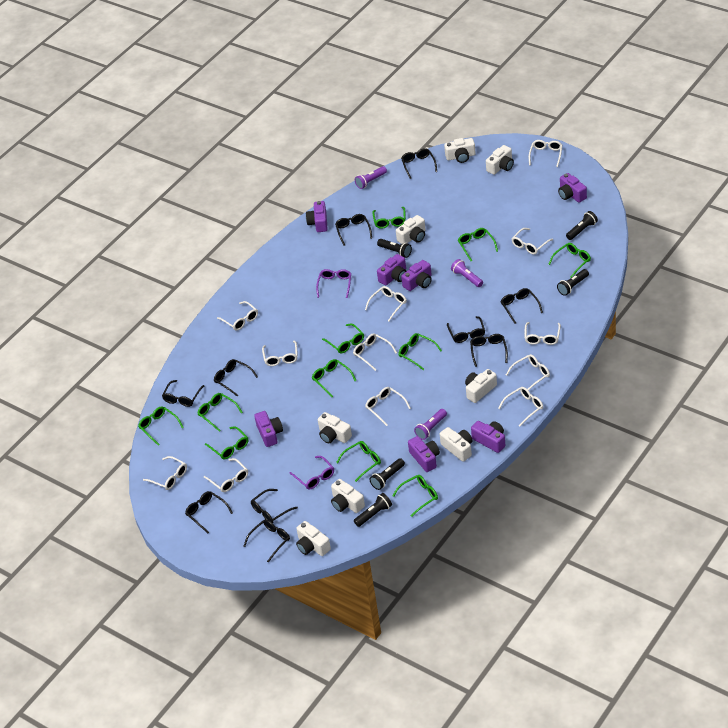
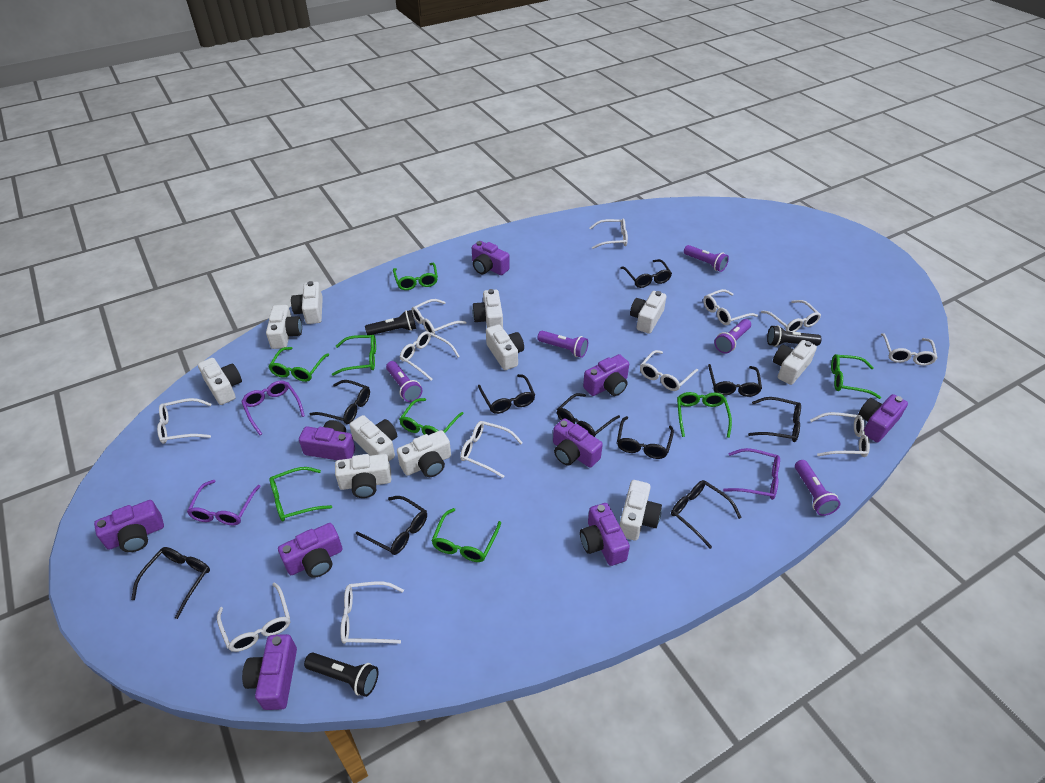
black flashlight: [354,493,392,527] [369,458,405,490] [377,239,412,258] [557,269,589,296] [566,211,598,240] = 5 -> [304,653,378,697] [365,310,416,335] [767,325,822,347] = 3
green glasses: [138,406,184,446] [197,393,243,432] [205,426,249,459] [312,359,357,397] [322,323,364,353] [336,441,381,482] [372,207,406,229] [393,475,438,517] [398,333,442,370] [458,228,498,261] [548,243,591,278] = 11 -> [268,347,329,382] [269,467,332,522] [332,335,376,376] [393,263,438,290] [399,398,463,435] [432,508,501,562] [677,392,732,438] [831,354,881,399] = 8
purple camera: [254,411,283,447] [306,201,328,232] [377,254,406,285] [401,260,432,291] [408,436,440,472] [471,421,505,453] [558,173,587,203] = 7 -> [94,500,164,552] [242,634,297,710] [278,523,342,578] [299,420,355,460] [472,241,510,275] [553,418,603,468] [580,503,630,566] [583,354,629,396] [858,394,908,442] = 9
purple flashlight: [355,166,387,189] [414,409,447,440] [451,259,483,287] = 3 -> [386,361,422,402] [537,331,588,358] [684,245,729,272] [714,319,751,353] [795,460,840,516] = 5
purple glasses: [289,456,334,490] [316,269,351,298] = 2 -> [187,480,261,525] [241,380,305,435] [723,448,780,500] = 3
white camera: [296,521,331,556] [318,412,352,443] [331,479,365,513] [396,215,426,244] [440,427,472,462] [444,138,476,163] [465,369,497,403] [486,145,514,175] = 8 -> [198,358,242,405] [266,305,302,349] [291,281,323,324] [335,454,392,498] [349,415,397,461] [397,430,451,477] [472,289,503,328] [486,324,524,370] [620,480,662,541] [630,291,667,334] [773,340,817,385] = 11

